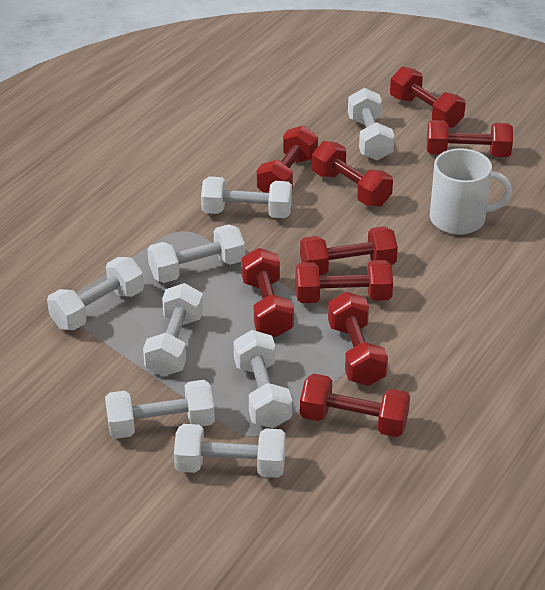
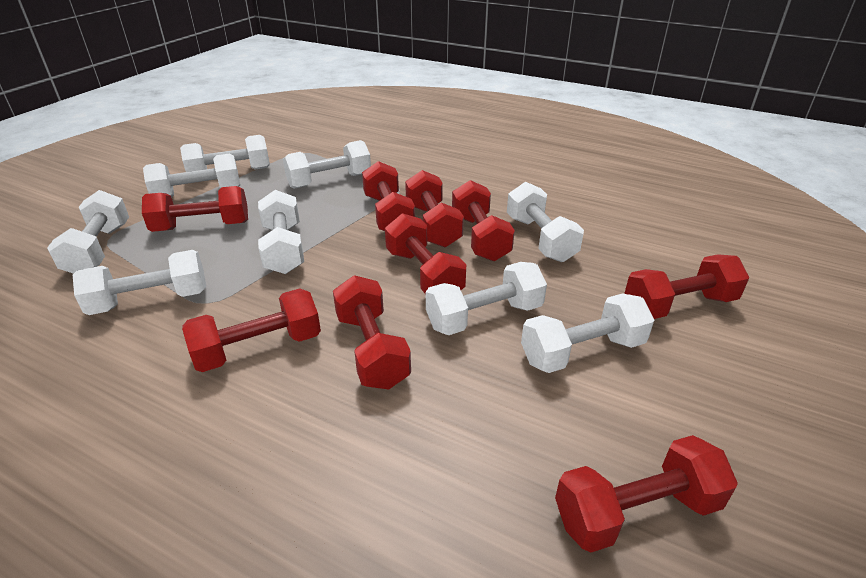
white dumbbell: [47,257,144,330] [105,380,215,439] [143,283,203,376] [147,224,245,283] [174,424,286,478] [201,176,292,218] [233,330,292,428] [348,88,394,160] = 8 -> [47,190,129,274] [73,250,206,315] [143,154,240,198] [180,135,270,172] [258,190,304,274] [283,140,371,189] [426,262,547,335] [507,182,584,262] [521,293,654,373] = 9
white mug: [430,148,512,235] = 1 -> none = 0

